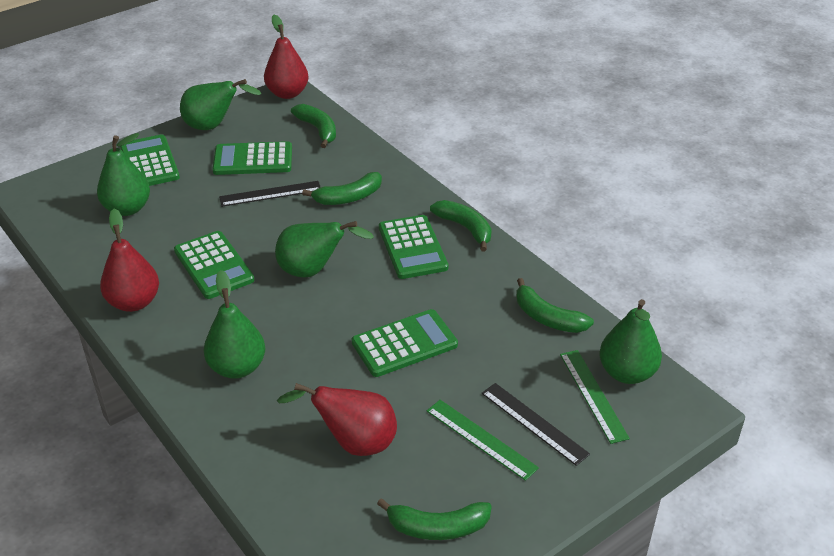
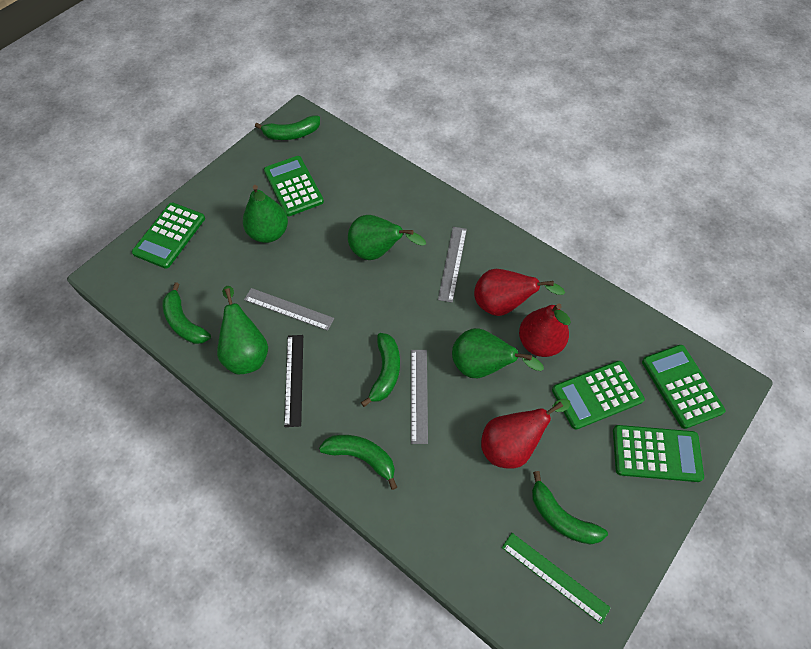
black ruler: [219,181,320,207] [482,383,590,466] = 2 -> [284,335,303,427] = 1
green pear: [97,133,150,216] [180,79,262,130] [204,270,265,379] [275,221,374,277] [599,299,662,384] = 5 -> [217,286,268,374] [243,185,288,243] [348,215,426,260] [452,328,544,378] = 4
green ruler: [427,400,539,481] [560,350,630,444] = 2 -> [502,533,611,624] = 1
grey ruler: none = 0 -> [244,288,334,331] [411,350,428,444] [438,227,467,303] = 3

